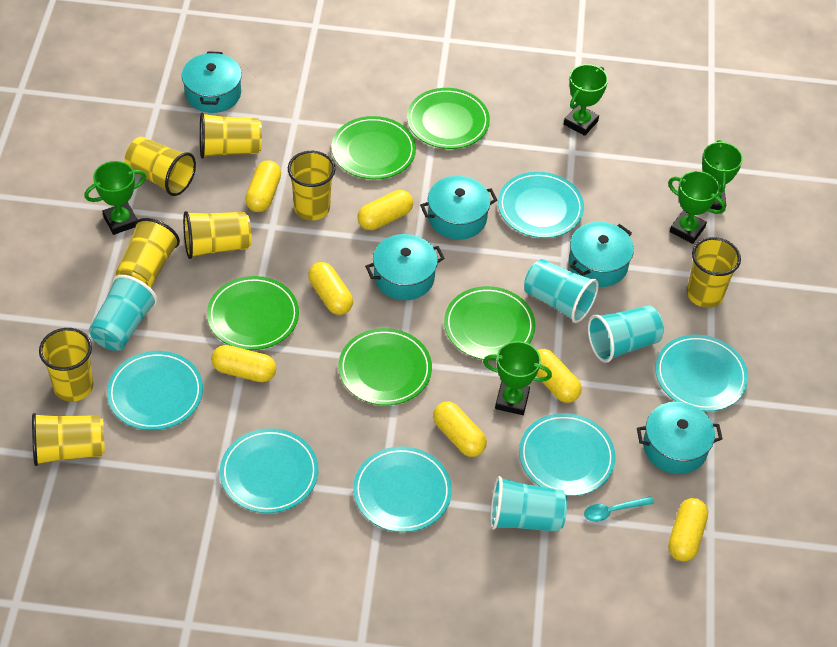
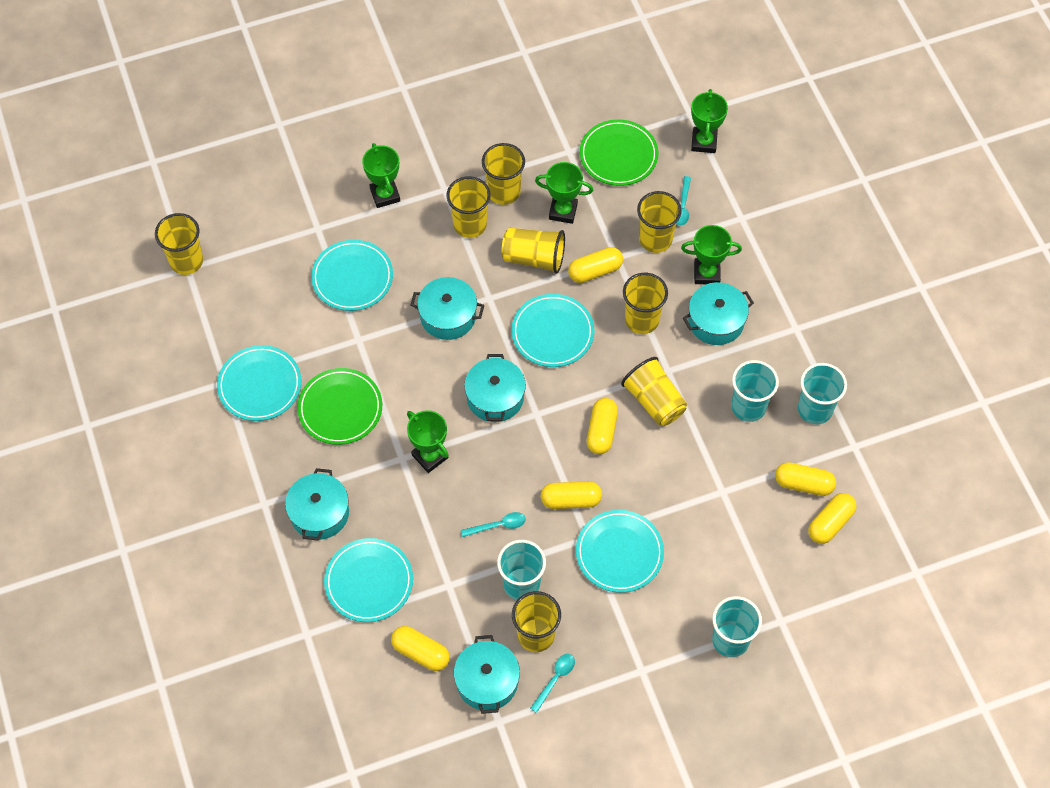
green plate: [207,276,299,350] [331,116,416,179] [339,328,432,405] [407,88,490,149] [444,286,536,360] = 5 -> [297,368,382,445] [580,119,658,186] = 2
turquoise plate: [107,351,203,430] [220,428,318,513] [353,446,452,532] [498,172,584,238] [519,413,616,496] [655,334,748,411] = 6 -> [217,345,301,421] [311,240,393,311] [324,538,413,622] [511,294,594,367] [576,510,664,593] = 5
turquoise spoon: [584,496,654,522] = 1 -> [461,512,526,537] [530,654,575,713] [676,176,691,226] = 3
yellow capsule: [211,345,276,382] [245,160,281,212] [308,262,353,315] [357,190,413,230] [433,402,487,457] [536,349,582,403] [668,498,708,561] = 7 -> [391,626,450,671] [541,481,602,509] [568,247,623,283] [587,398,618,454] [775,462,836,496] [808,493,857,544] = 6

